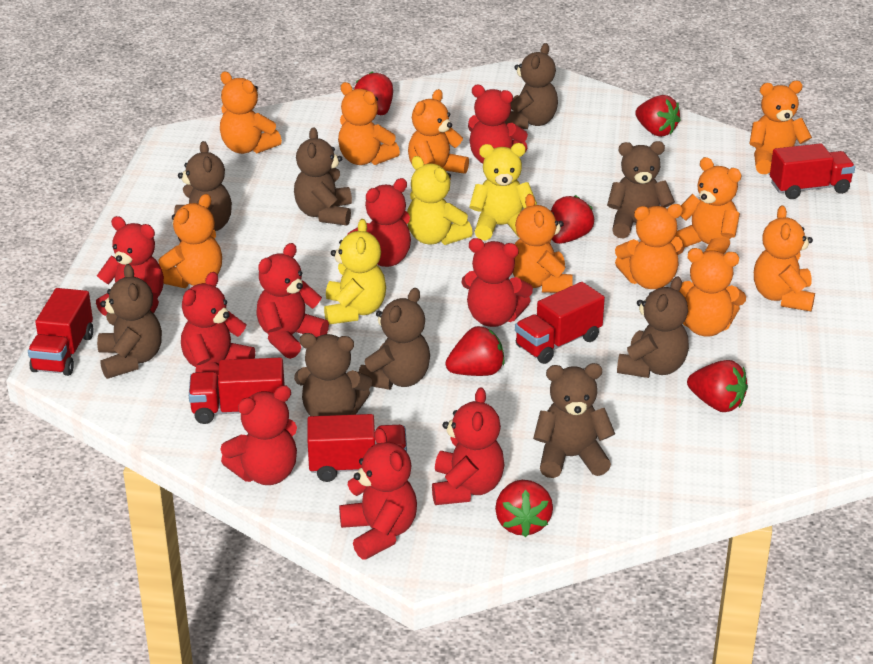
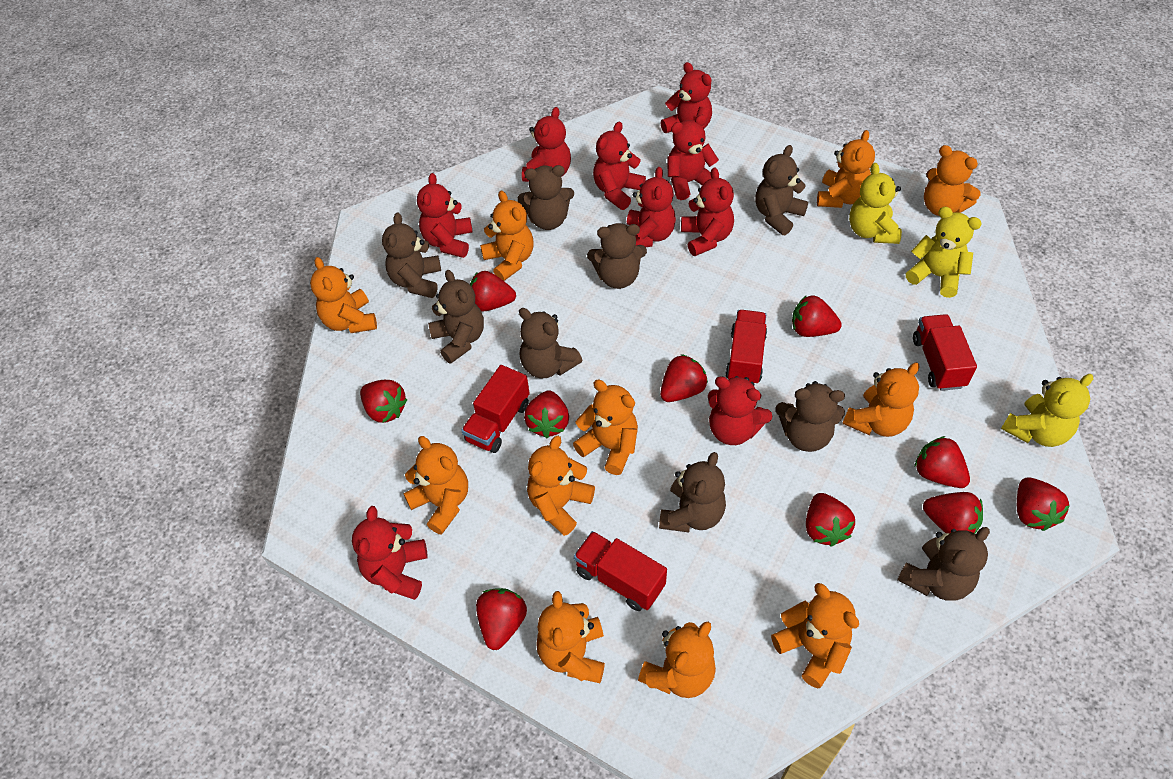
orange teddy bear: [158,194,222,288] [220,72,282,154] [338,82,400,165] [408,89,469,180] [513,194,573,293] [615,204,684,289] [675,157,742,254] [679,248,746,336] [749,81,812,174] [754,205,815,312] = 10 -> [310,257,377,333] [403,436,468,535] [480,191,534,281] [527,436,595,536] [536,591,605,683] [573,380,638,475] [638,622,716,698] [771,583,859,688] [817,130,875,208] [843,362,920,437] [924,145,981,216] = 11
red strawberry: [354,72,393,115] [445,326,505,376] [495,480,553,537] [551,195,594,244] [635,95,681,137] [687,360,748,412] = 6 -> [360,380,407,423] [470,271,516,312] [476,588,527,650] [524,390,569,438] [660,354,708,402] [792,295,842,337] [806,493,855,547] [915,436,970,488] [923,492,983,533] [1017,477,1070,531] = 10
red truck: [28,288,93,376] [189,358,285,424] [307,414,407,482] [515,282,605,364] [770,143,855,199] = 5 -> [461,365,530,453] [574,531,667,611] [725,310,767,383] [913,314,977,391] = 4

